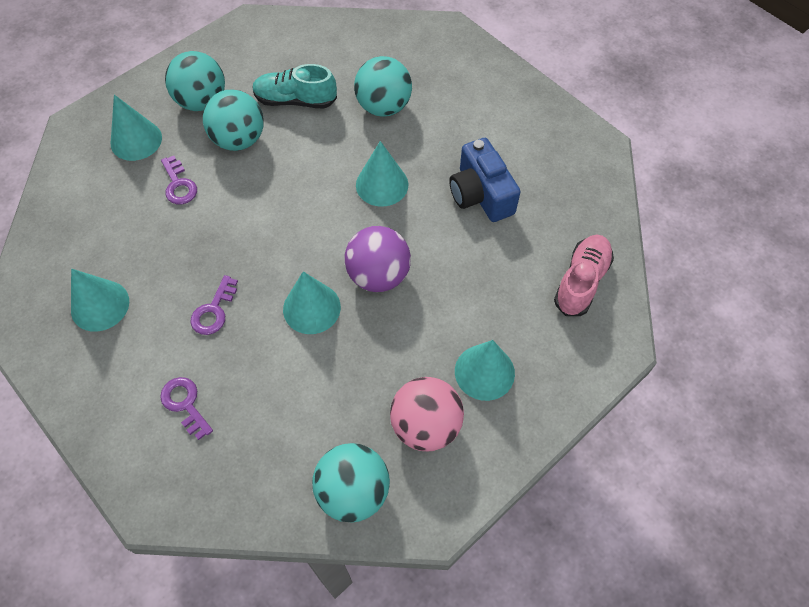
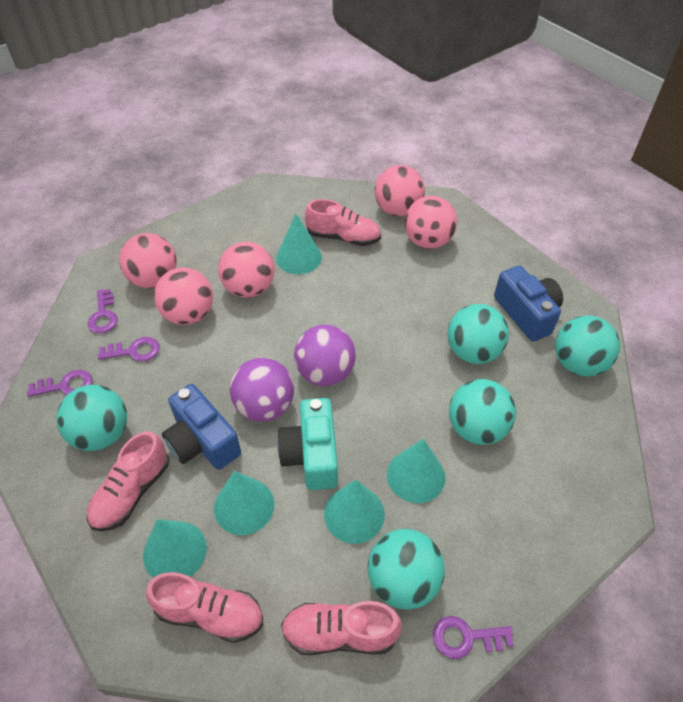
blue camera: [449,138,520,222] = 1 -> [162,384,241,470] [494,266,563,341] = 2
pink ball: [390,377,464,451] = 1 -> [119,233,176,288] [154,267,213,325] [218,242,274,298] [375,165,425,216] [404,196,457,249] = 5
pink shoe: [554,235,614,316] = 1 -> [87,431,169,531] [146,572,263,643] [281,601,402,655] [305,199,381,246] = 4
purple ball: [345,226,411,292] = 1 -> [230,358,294,422] [294,325,356,386] = 2
purple key: [160,377,213,440] [161,156,197,204] [190,275,238,335] = 3 -> [27,370,92,397] [88,289,118,333] [98,337,160,362] [433,616,514,659] = 4
turquoise ball: [165,51,225,111] [203,89,264,151] [312,443,390,522] [354,56,412,117] = 4 -> [56,385,127,451] [368,529,445,610] [448,304,509,364] [449,379,516,445] [555,316,620,376] = 5
turquoise camera: none = 0 -> [277,398,338,490] = 1
turquoise shoe: [252,64,337,108] = 1 -> none = 0

